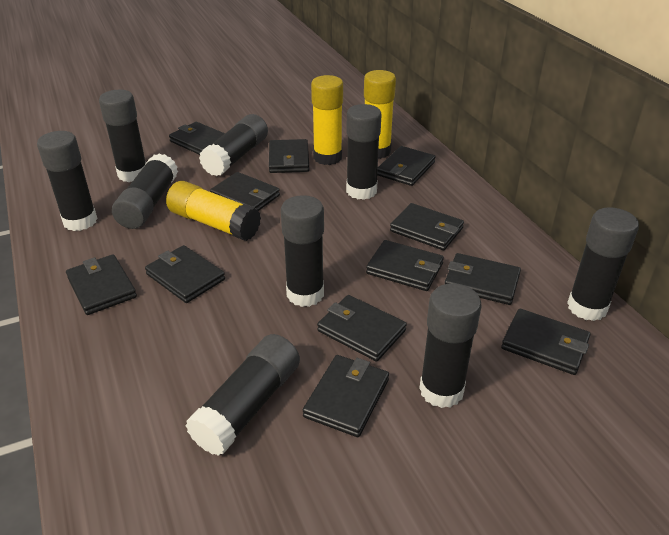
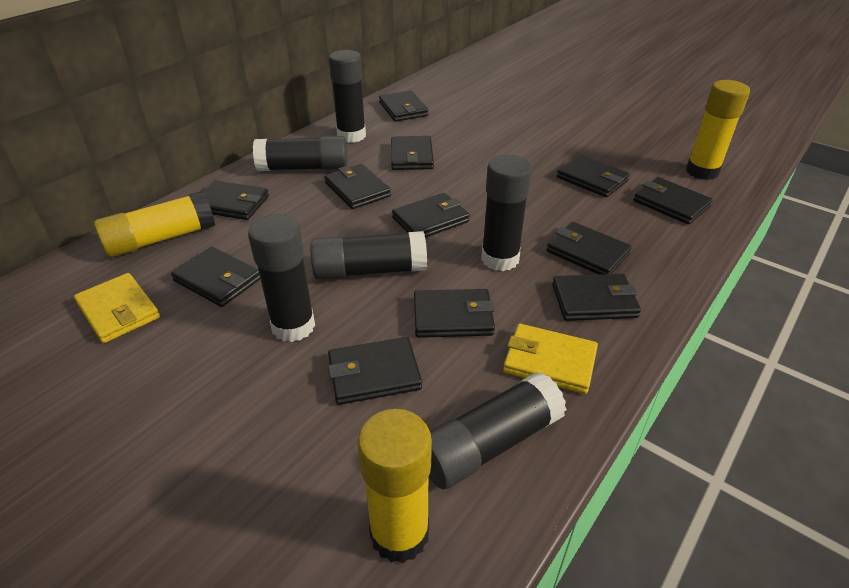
black glue stick: [37,131,98,231] [99,90,146,182] [112,154,178,229] [185,334,300,456] [199,114,268,176] [281,195,324,307] [346,104,381,200] [419,283,482,408] [567,207,639,321] = 9 -> [248,214,315,342] [253,136,348,171] [310,231,427,280] [329,50,366,143] [428,372,567,489] [481,155,532,271] = 6
yellow wallet: none = 0 -> [74,273,160,343] [503,324,598,394] = 2

